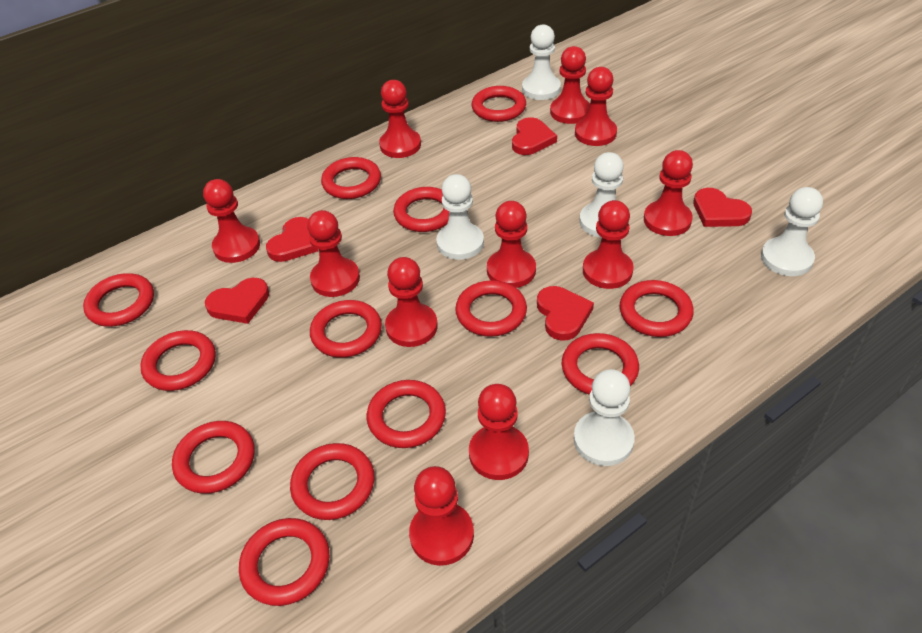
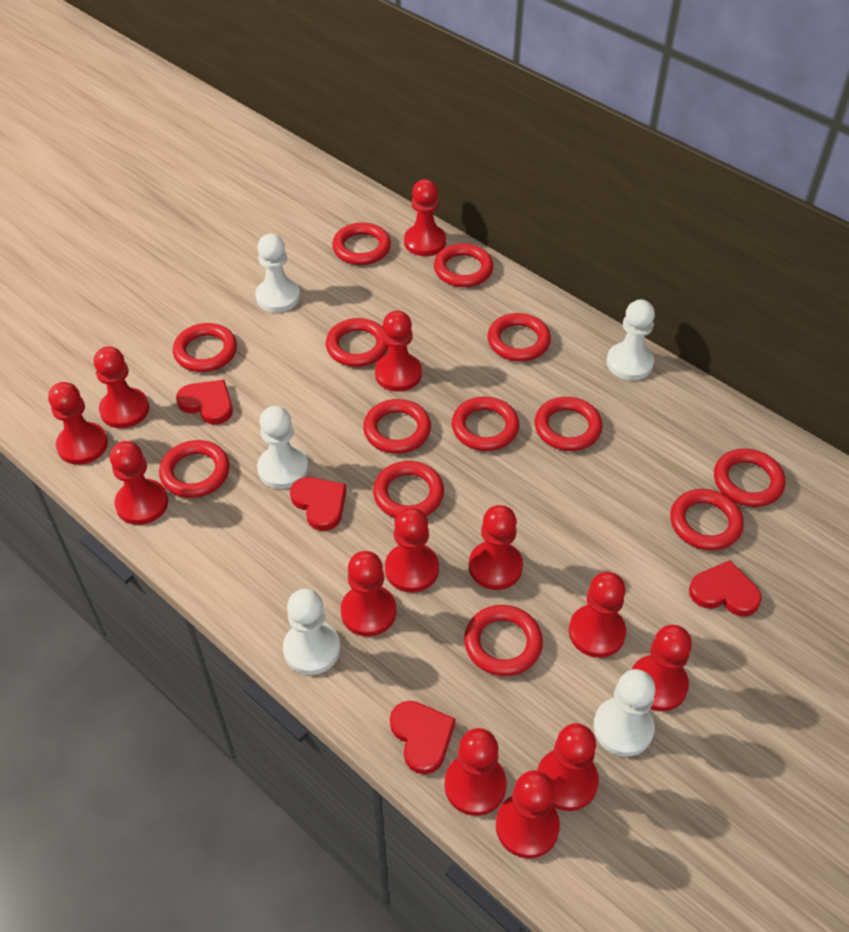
red heart: [205,278,269,324] [266,217,318,262] [512,117,557,155] [537,286,594,341] [693,188,752,227] = 5 -> [176,380,233,425] [290,477,347,531] [390,701,456,774] [689,560,762,616] = 4
red pawn: [203,179,260,263] [307,210,360,297] [379,80,421,158] [385,257,438,347] [409,466,474,566] [469,384,529,480] [487,201,536,288] [550,46,590,124] [575,67,617,146] [583,200,634,289] [644,150,693,236] = 11 -> [48,382,108,465] [94,346,149,428] [110,441,168,525] [341,551,396,637] [375,311,422,392] [385,508,439,593] [404,179,446,256] [445,728,507,816] [469,505,523,590] [496,770,560,859] [537,723,599,811] [569,572,626,658] [632,625,692,711] = 13

